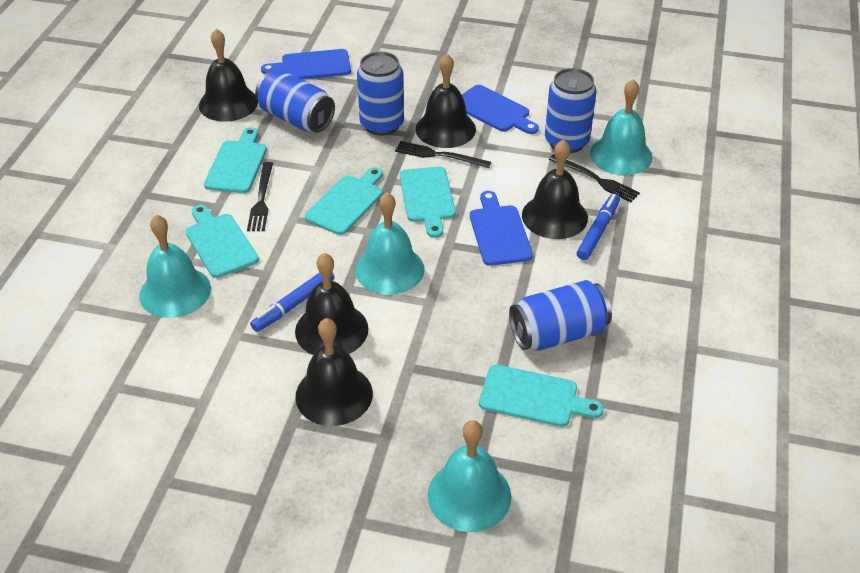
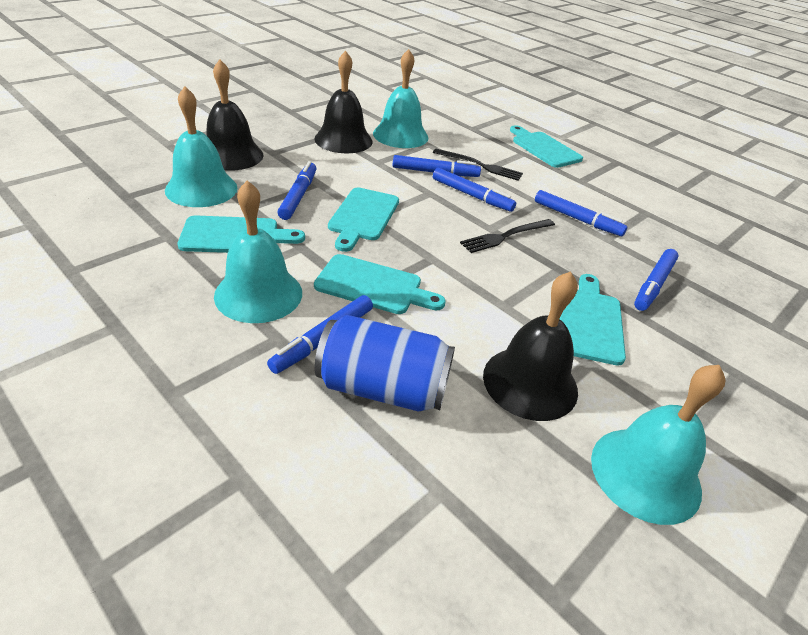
black bell: [199,29,258,122] [295,253,368,355] [295,318,373,426] [416,54,476,148] [522,139,588,239] = 5 -> [206,59,264,171] [314,51,372,153] [483,271,578,421] = 3
black fork: [247,162,273,231] [395,141,491,168] [549,154,640,202] = 3 -> [433,149,523,181] [460,219,555,253] = 2
blue can: [255,69,335,133] [357,51,404,136] [509,280,612,351] [545,68,597,153] = 4 -> [314,315,455,412] = 1
blue cutting board: [261,49,351,79] [462,85,539,134] [470,191,533,266] = 3 -> none = 0
blue marker: [250,272,334,332] [577,194,620,260] = 2 -> [267,295,373,374] [278,161,316,220] [393,155,481,177] [433,168,516,212] [535,190,627,236] [634,249,678,311] = 6

